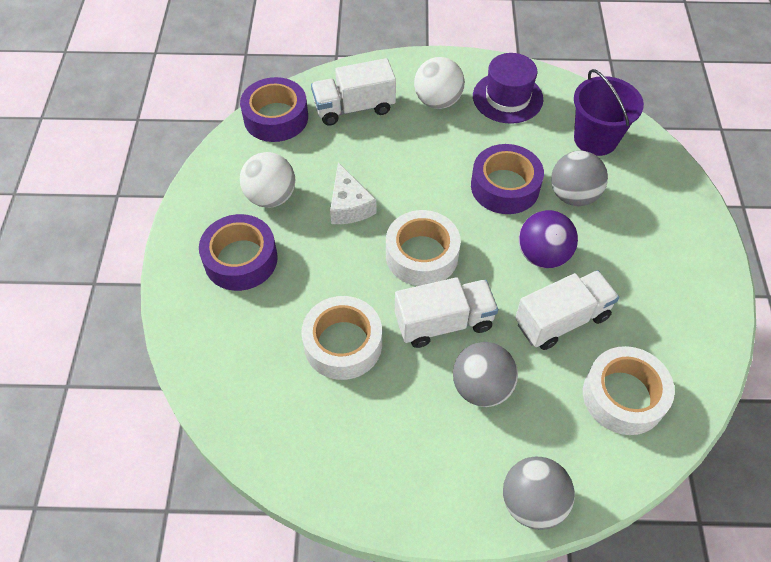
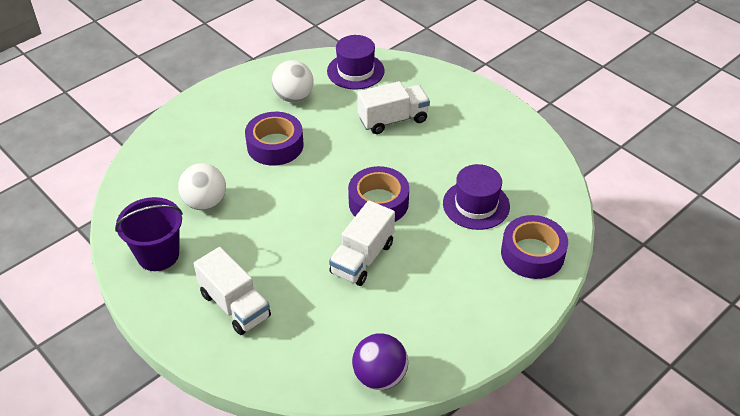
grey ball: [453,342,518,407] [503,457,575,530] [551,151,608,206] = 3 -> none = 0
purple hat: [473,53,543,124] = 1 -> [327,35,385,90] [443,164,510,230] = 2
white cheese: [330,162,377,224] = 1 -> none = 0
white tape: [301,296,382,380] [386,210,461,286] [583,346,675,435] = 3 -> none = 0

